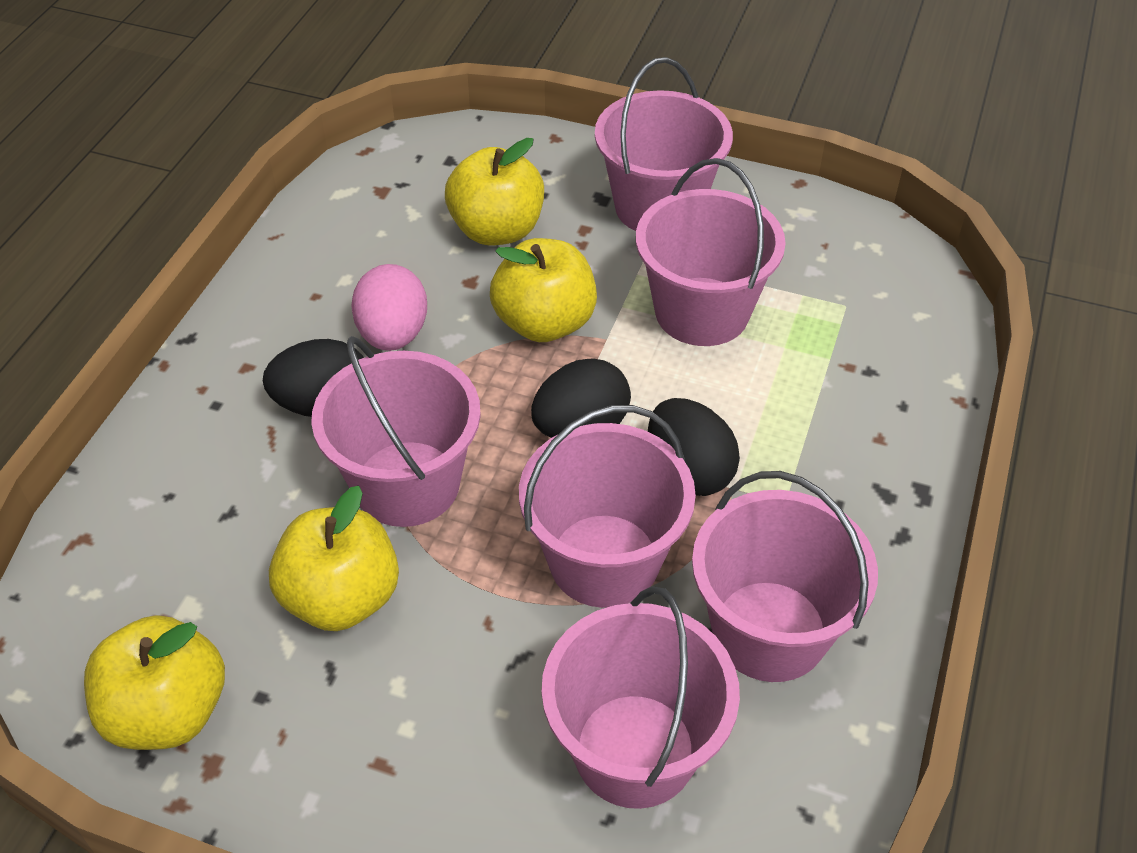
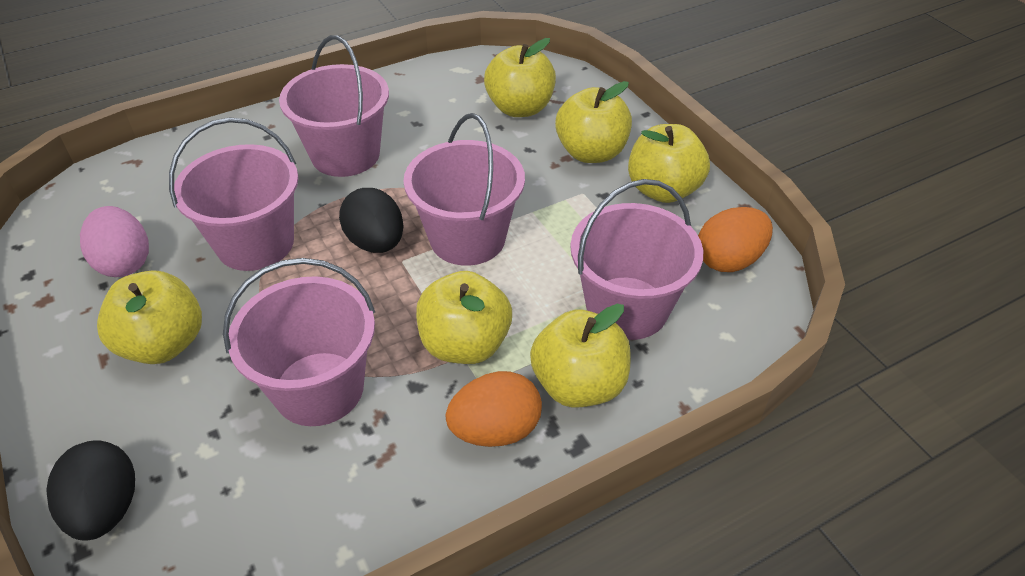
black egg: [263,339,364,417] [531,359,631,438] [648,398,740,496] = 3 -> [46,440,135,540] [339,188,404,253] = 2
orange egg: none = 0 -> [446,371,542,447] [698,207,773,272] = 2
pink bucket: [311,336,481,527] [519,405,696,608] [541,586,740,809] [595,57,733,231] [636,158,786,346] [692,471,878,682] = 6 -> [169,117,298,271] [223,258,375,426] [279,35,389,177] [404,113,525,266] [570,179,703,340] = 5
yellow apple: [84,615,225,750] [269,486,399,631] [445,138,544,245] [490,238,597,342] = 4 -> [97,270,202,364] [416,271,512,364] [484,38,556,117] [530,304,631,408] [555,81,632,163] [628,124,710,203] = 6

